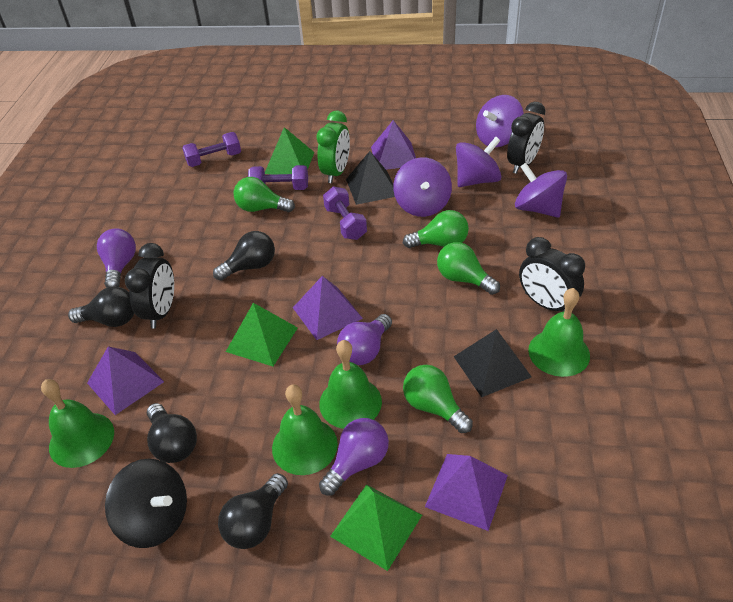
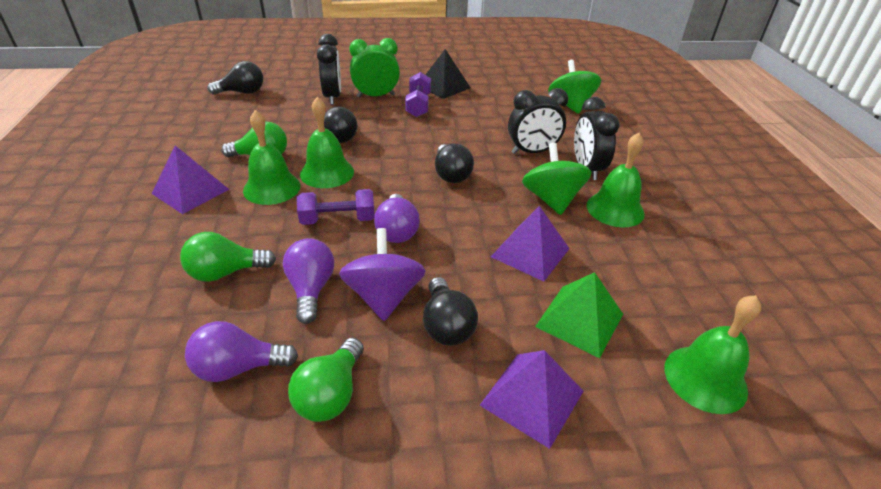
black pyramid: [346,151,395,205] [454,329,532,398] = 2 -> [425,49,471,99] = 1
black spinning top: [105,459,187,548] = 1 -> none = 0
green light bulb: [233,177,295,212] [403,210,469,248] [403,365,473,433] [437,242,500,295] = 4 -> [180,232,276,282] [221,121,287,157] [288,338,364,422] = 3
green pyramid: [226,303,298,366] [265,127,315,174] [330,484,422,571] = 3 -> [535,272,623,358] = 1
green spinning top: none = 0 -> [522,143,591,215] [548,60,601,114] = 2
purple dumbbell: [182,132,241,167] [248,165,308,190] [323,186,367,240] = 3 -> [297,189,374,225] [405,72,431,117] = 2
purple pyramid: [87,346,164,415] [293,276,363,340] [371,120,416,170] [425,454,508,531] = 4 -> [151,146,230,214] [480,350,584,449] [491,206,570,282] = 3
purple spinning top: [393,157,452,217] [456,137,502,187] [476,95,524,147] [515,163,567,218] = 4 -> [339,228,426,321] = 1

